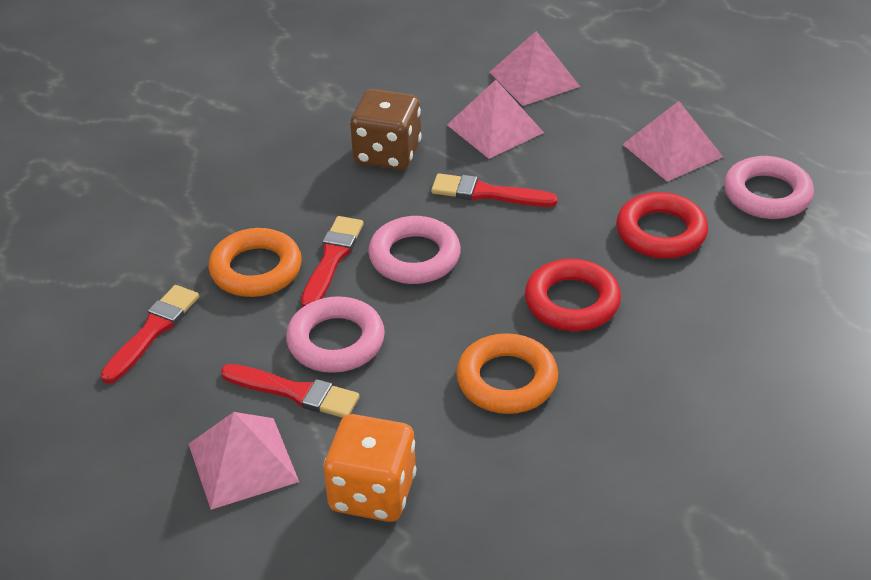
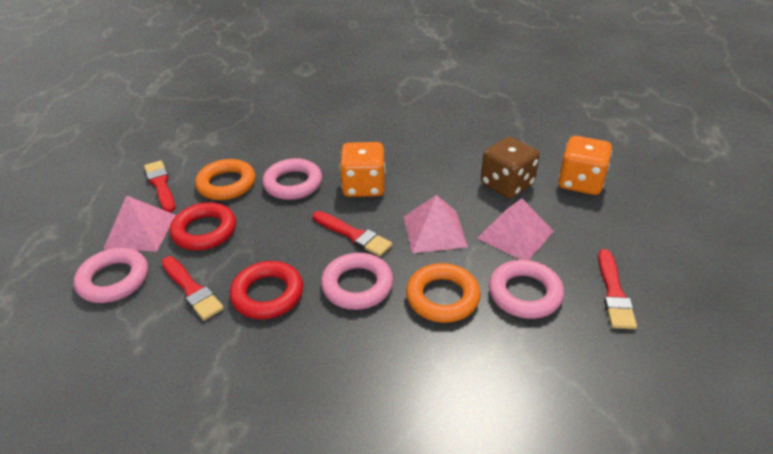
orange dice: [324,414,416,522] = 1 -> [340,142,386,197] [558,136,612,195] = 2
pink pyramid: [189,412,299,510] [447,80,544,159] [489,31,580,106] [622,101,723,181] = 4 -> [103,196,176,252] [404,195,468,253] [477,198,554,260] = 3
pink ring: [286,296,385,373] [368,216,461,284] [724,156,814,219] = 3 -> [74,248,148,303] [262,158,322,200] [321,253,393,310] [489,260,564,319] = 4

